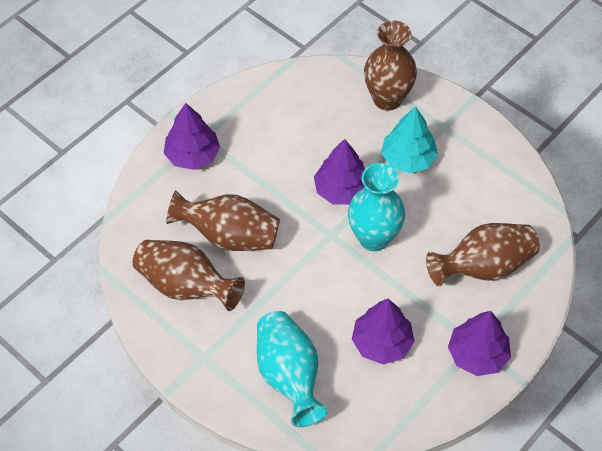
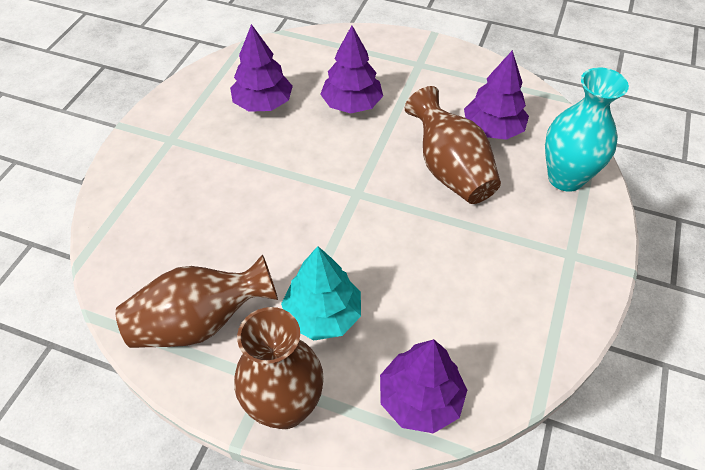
brown vase: [133,240,245,311] [166,190,280,251] [364,20,417,111] [426,223,540,287] = 4 -> [116,254,278,348] [234,307,324,429] [405,86,501,204] = 3
turquoise vase: [257,311,328,427] [348,163,405,251] = 2 -> [545,67,629,192] = 1

